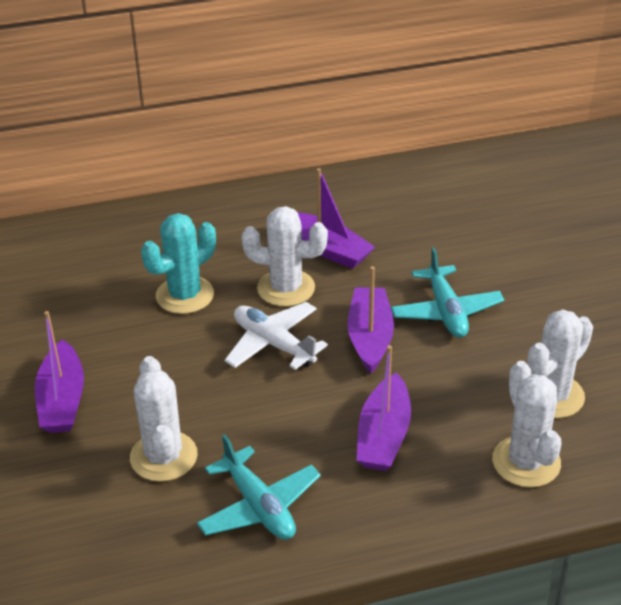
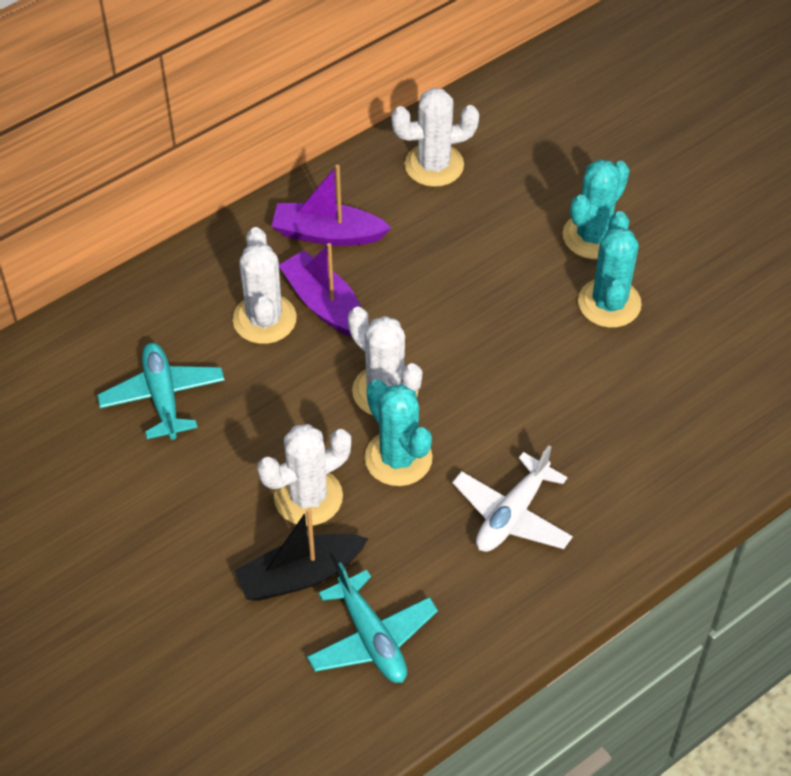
black boat: none = 0 -> [234,508,369,601] = 1
purple boat: [35,311,84,433] [297,168,375,269] [347,266,394,373] [356,345,411,471] = 4 -> [272,165,392,246] [279,243,361,337] = 2
turquoise cactus: [141,213,216,314] = 1 -> [365,380,433,486] [563,159,629,259] [578,211,642,328] = 3

